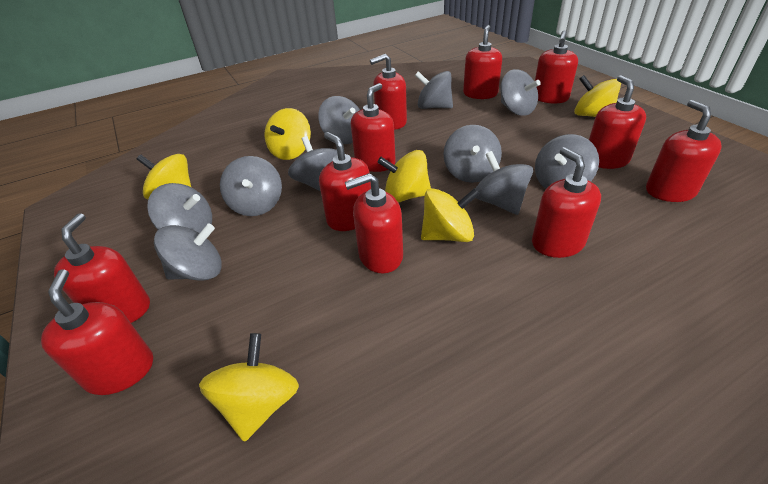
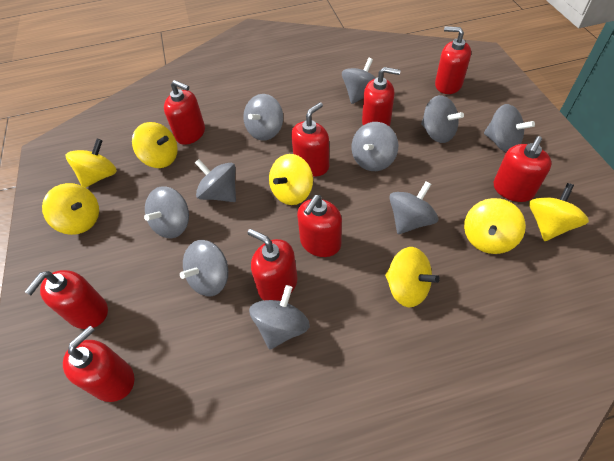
red soap dispenser: [41,269,153,395] [54,213,150,323] [319,132,371,231] [345,173,403,273] [351,83,396,172] [370,54,407,130] [463,25,502,99] [532,147,601,258] [535,30,578,104] [589,75,646,169] [646,100,722,202] = 11 -> [25,270,108,329] [63,325,134,402] [164,80,205,145] [247,229,297,301] [291,102,329,177] [297,195,342,257] [362,67,401,126] [435,26,471,94] [494,136,552,202] = 9
yellow spinning top: [137,154,192,199] [199,333,299,442] [264,108,311,160] [377,150,431,203] [421,188,480,242] [574,75,621,117] = 6 -> [42,183,99,235] [66,139,117,188] [132,122,178,168] [269,154,313,205] [385,247,440,307] [464,198,526,254] [529,183,589,241] = 7

